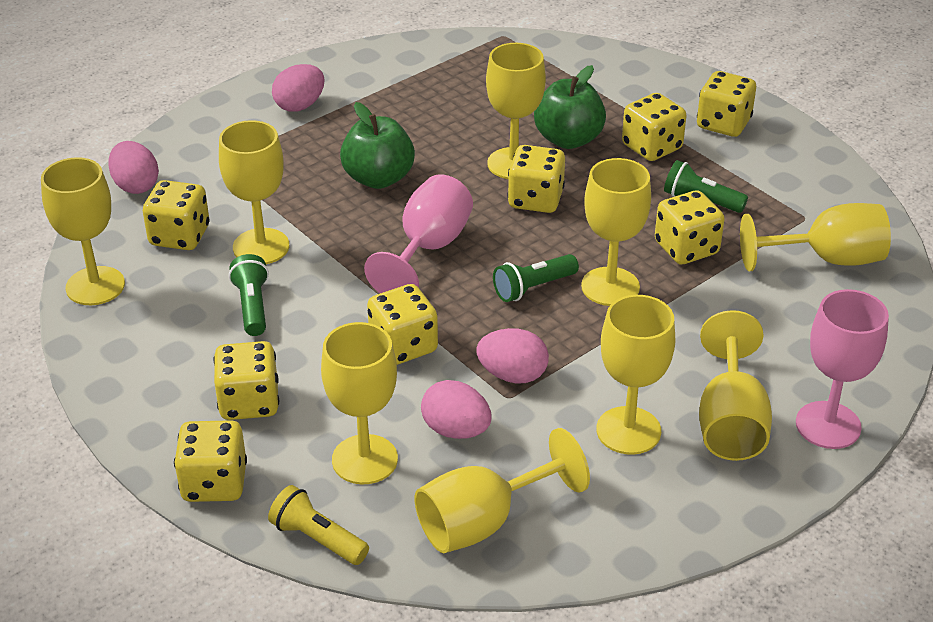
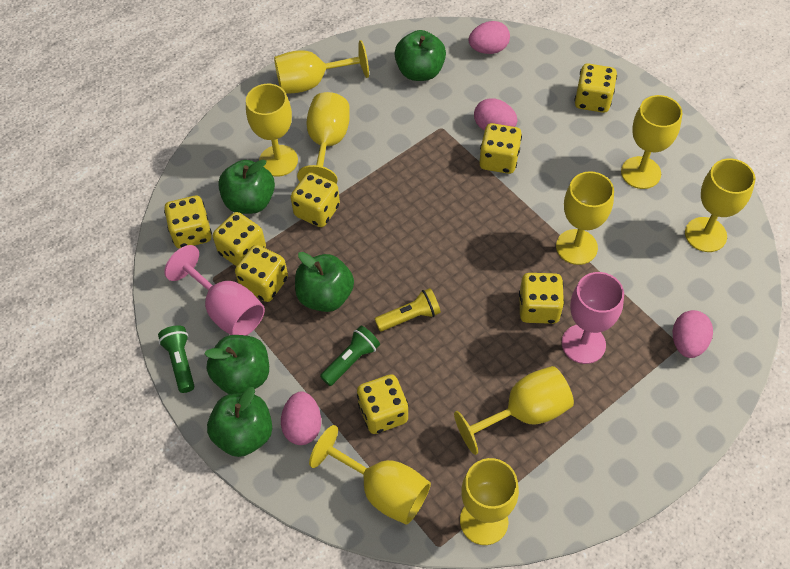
green apple: [340,102,415,189] [534,65,606,149] = 2 -> [204,335,269,394] [207,387,272,457] [218,159,275,214] [295,252,354,312] [394,30,446,81] = 5
green flashlight: [229,254,269,336] [493,254,579,302] [664,160,748,213] = 3 -> [158,325,194,393] [320,326,380,386] = 2

